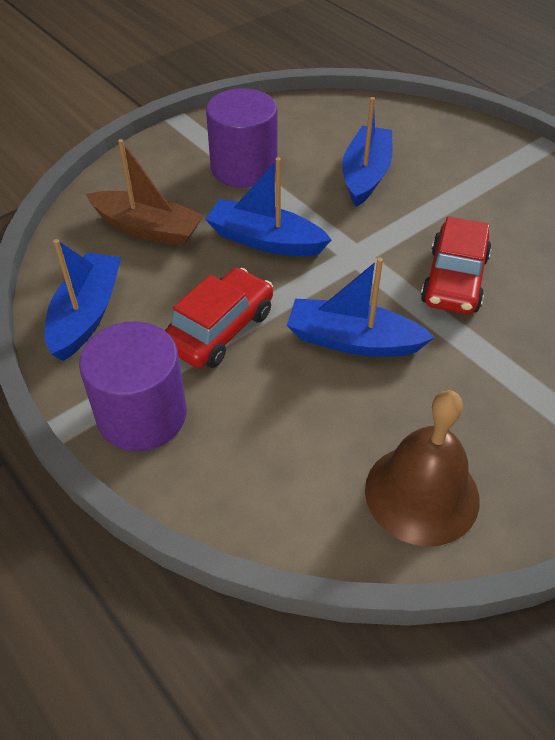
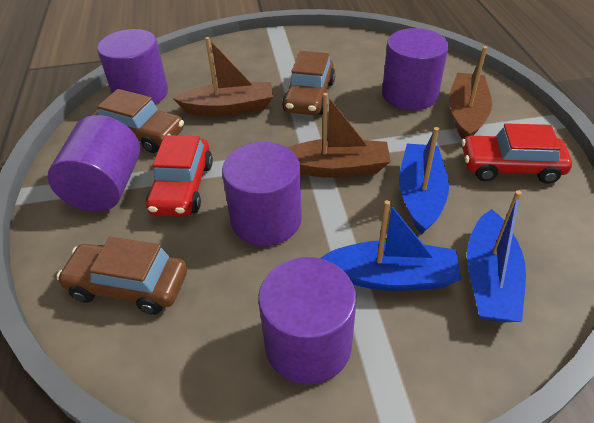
blue boat: [45,239,121,361] [205,157,332,256] [287,257,435,357] [342,97,392,207] = 4 -> [320,200,461,291] [399,127,449,234] [467,190,526,322] = 3
brown bell: [365,390,480,547] = 1 -> none = 0
brown boat: [86,139,204,247] = 1 -> [173,37,273,116] [287,93,391,178] [449,46,492,139] = 3
brown car: none = 0 -> [57,237,187,315] [91,89,184,153] [282,51,335,115] = 3
purple cylinder: [79,321,186,451] [206,88,277,188] = 2 -> [48,115,140,212] [97,29,168,104] [222,142,302,246] [258,257,356,384] [382,28,448,110] = 5

